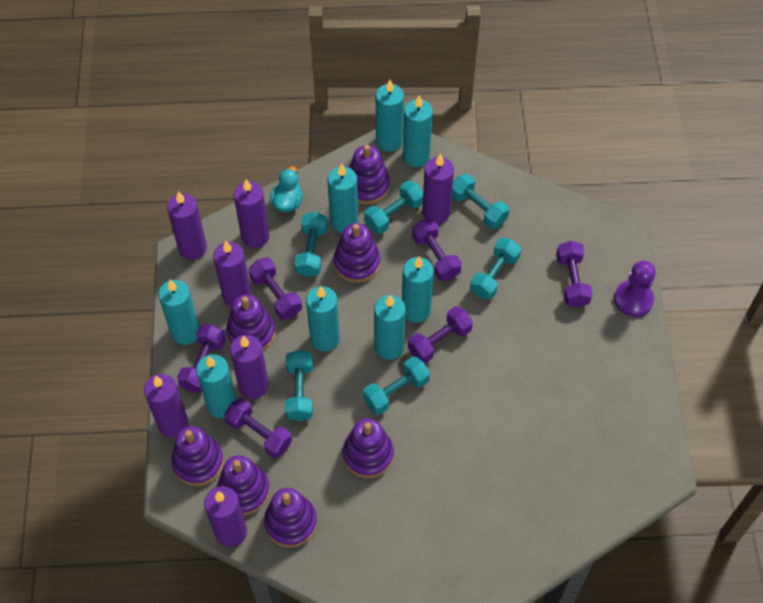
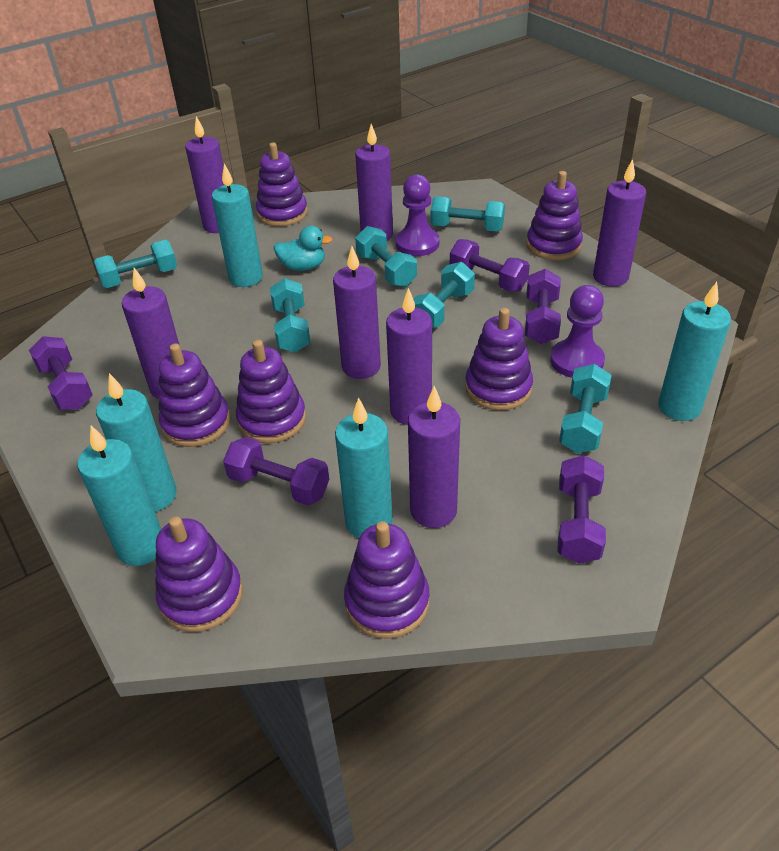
purple dumbbell: [177,325,226,393] [224,398,292,458] [249,258,302,320] [408,306,473,364] [412,219,462,281] [556,241,593,308] = 6 -> [29,336,93,410] [223,437,329,505] [450,239,530,292] [525,269,561,344] [557,455,606,564] = 5
purple pawn: [614,261,656,317] = 1 -> [396,174,440,256] [550,285,605,378] = 2
turquoise candle: [158,280,199,345] [196,354,237,418] [306,286,340,351] [328,163,358,233] [374,295,406,360] [376,80,404,152] [402,257,434,323] [403,95,433,167] = 8 -> [77,425,161,566] [96,373,177,512] [212,164,263,287] [335,397,393,538] [658,282,731,421] = 5

